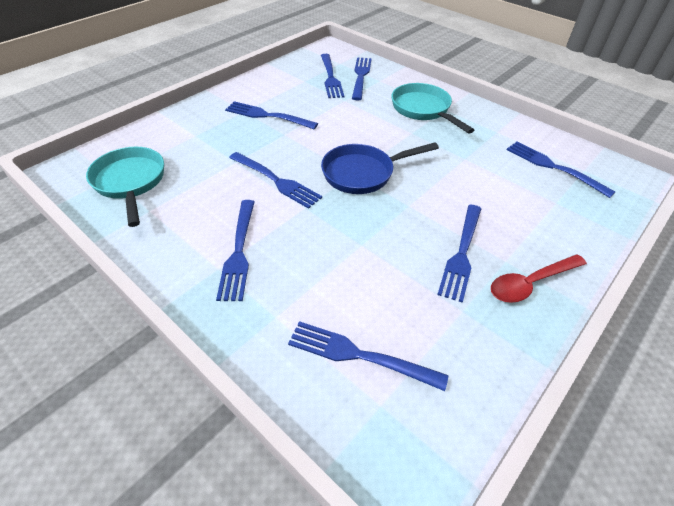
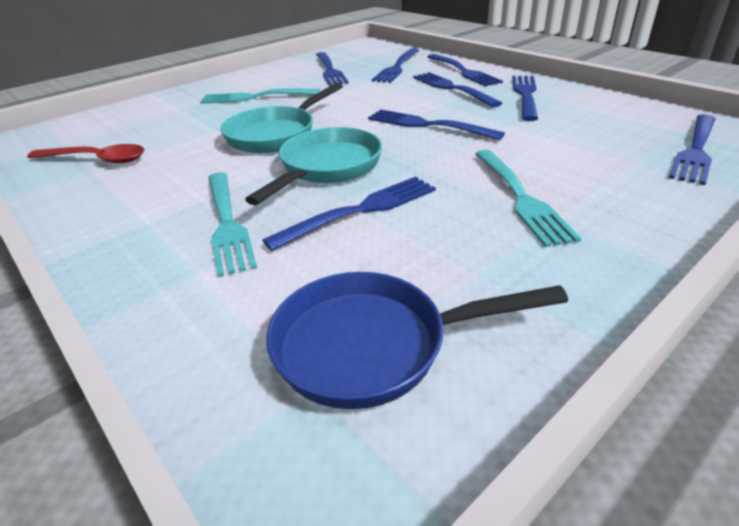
turquoise fork: none = 0 -> [200,88,320,104] [208,172,257,277] [475,150,581,247] = 3

